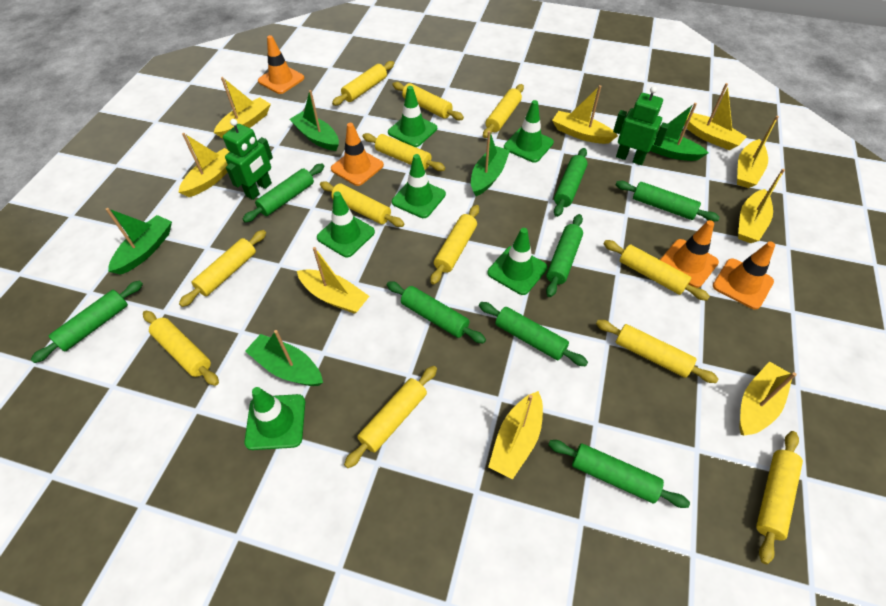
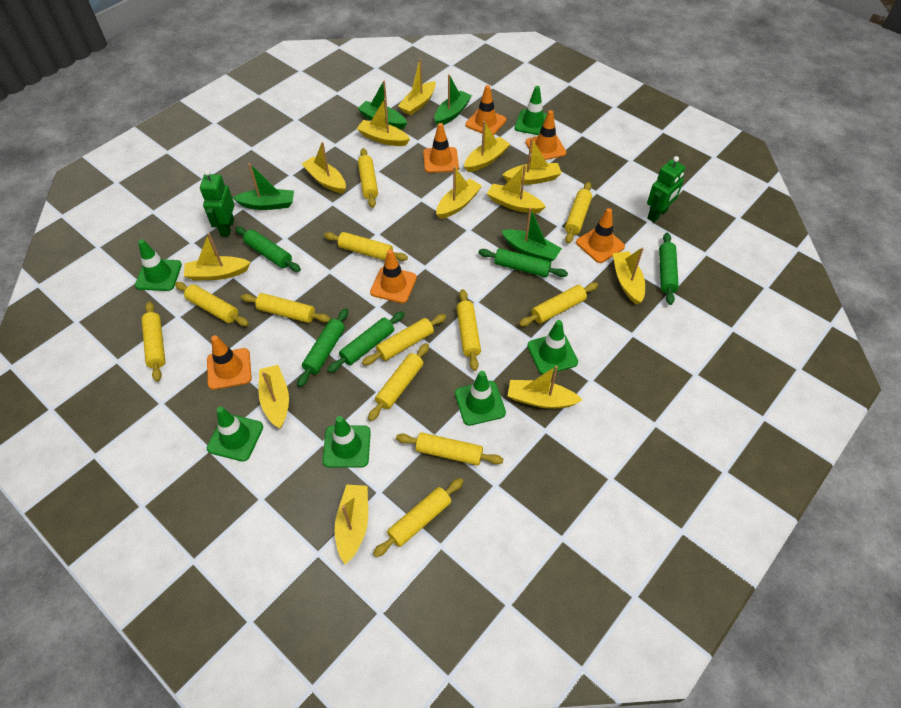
green boat: [106,208,172,275] [245,330,323,386] [290,90,339,151] [471,131,510,196] [650,103,709,161] = 5 -> [233,163,294,210] [358,81,407,129] [434,74,472,125] [501,208,562,262] = 4
green rolling pin: [31,280,143,363] [242,164,324,223] [387,281,486,344] [479,302,588,366] [546,214,583,297] [548,440,690,508] [554,148,588,217] [616,181,720,222] = 8 -> [235,226,301,272] [297,308,348,387] [327,311,404,373] [478,248,568,277] [659,233,679,305] = 5
orange traffic cone: [258,35,304,94] [331,123,384,186] [660,220,719,288] [713,241,775,309] = 4 -> [207,336,252,390] [370,249,417,303] [423,123,459,173] [465,85,506,135] [526,110,566,160] [576,208,625,263] = 6
yellow boat: [179,133,229,197] [214,77,271,139] [297,247,369,314] [488,391,543,479] [552,85,618,144] [684,83,747,150] [737,116,779,188] [738,169,785,243] [739,361,797,436] = 9 -> [184,233,251,281] [259,365,289,429] [302,142,346,194] [335,484,368,565] [357,98,410,146] [398,59,436,116] [436,166,482,219] [464,121,510,172] [487,165,546,214] [503,138,562,185] [508,365,582,409] [613,247,645,305] = 12

